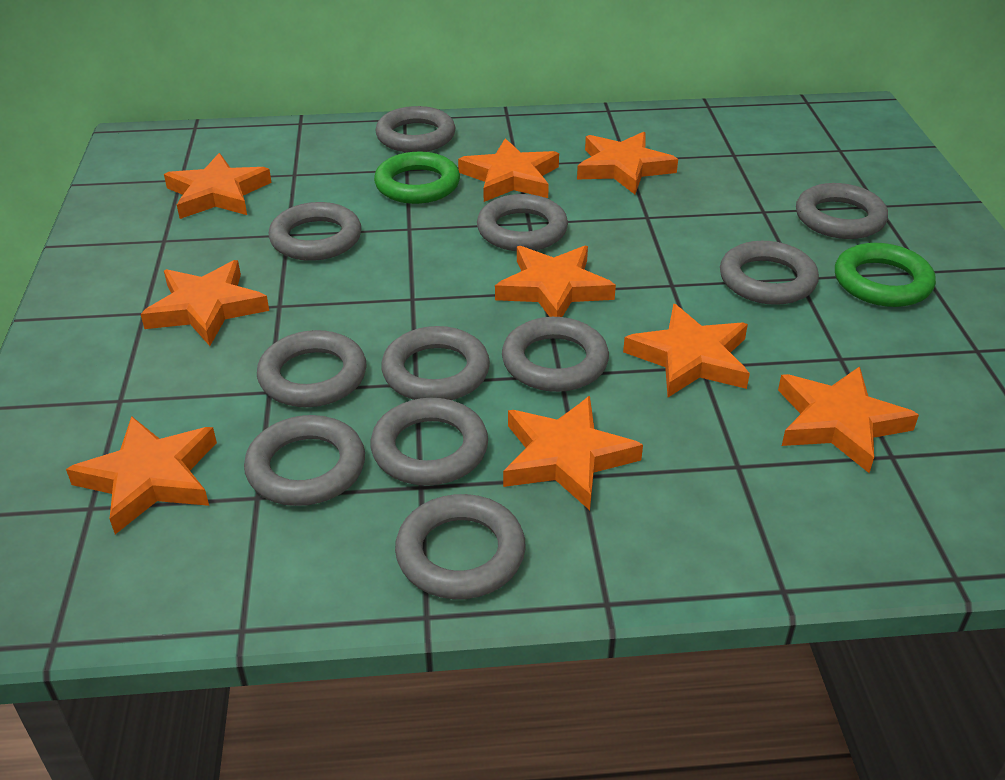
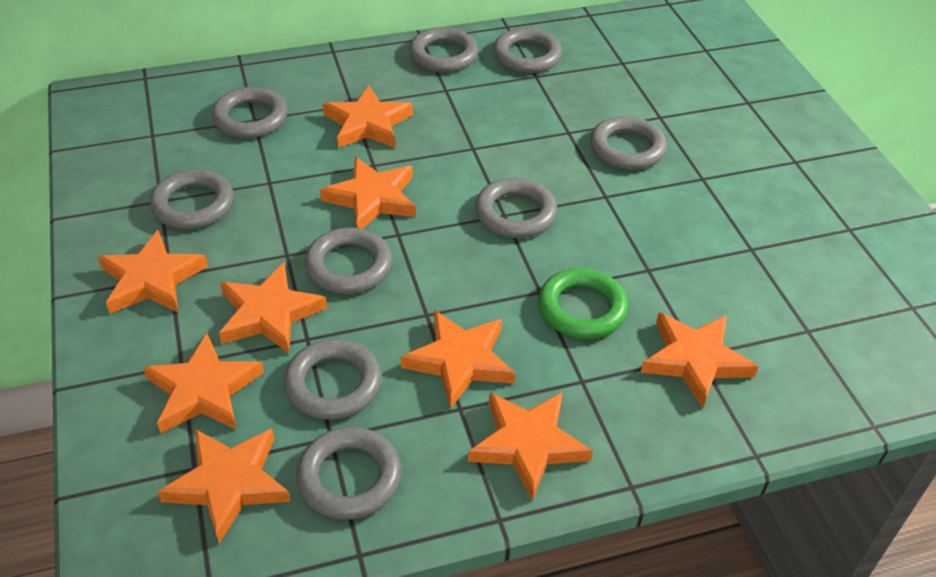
green ring: [374,152,460,204] [835,243,936,307] = 2 -> [538,268,628,339] = 1
grey ring: [244,415,365,506] [257,330,367,407] [269,202,362,261] [370,398,488,485] [376,106,455,152] [381,326,490,400] [395,494,526,599] [477,194,568,251] [502,317,609,392] [720,241,819,305] [796,183,888,239] = 11 -> [150,169,234,229] [212,87,288,139] [284,339,382,420] [296,427,401,520] [305,227,392,294] [409,27,478,73] [475,178,557,238] [493,28,562,73] [590,116,667,170] = 9

